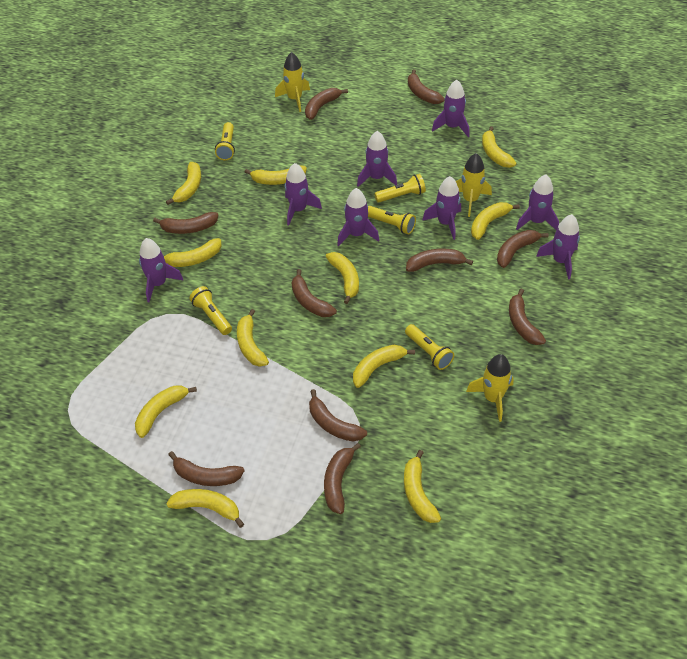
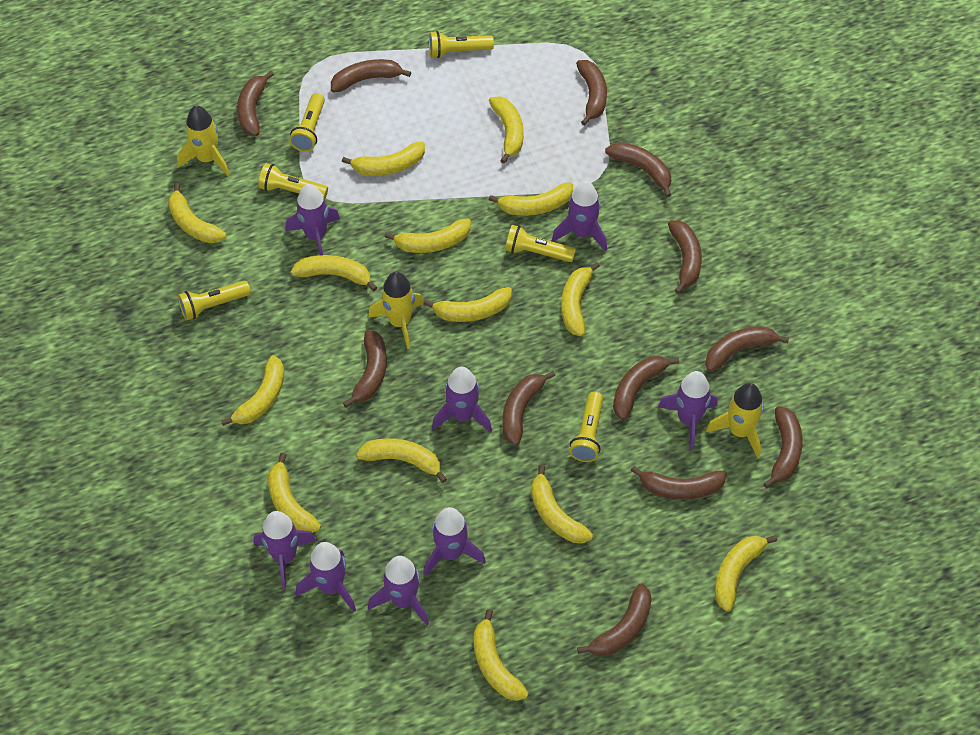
brown banana: [153,212,218,234] [168,451,244,486] [292,269,337,317] [305,88,348,120] [309,389,367,441] [324,443,361,514] [406,249,473,272] [408,69,445,104] [497,230,549,268] [509,289,546,345] = 10 -> [237,71,274,136] [331,59,411,92] [343,330,387,408] [502,371,555,446] [576,60,607,126] [577,584,652,656] [605,142,671,197] [613,356,679,420] [631,466,727,500] [668,220,702,294] [705,326,789,372] [764,406,803,488] = 12
yellow banana: [135,386,197,438] [164,238,222,267] [166,162,201,205] [166,489,244,528] [237,309,269,367] [245,165,307,185] [326,252,359,304] [353,345,415,388] [404,450,441,523] [471,202,520,240] [482,126,516,168] = 11 -> [168,183,226,243] [221,355,284,426] [268,453,321,533] [291,255,377,291] [342,141,425,176] [356,438,447,483] [385,218,471,253] [423,287,512,322] [474,609,529,701] [489,96,524,164] [489,182,573,216] [531,465,593,543] [561,262,600,336] [715,535,777,612] = 14
yellow flashlight: [190,286,232,335] [215,122,235,160] [368,206,416,234] [374,174,426,203] [405,324,454,370] = 5 -> [178,281,251,321] [258,163,328,200] [289,93,325,152] [429,31,494,58] [505,225,576,262] [569,391,603,462] = 6

